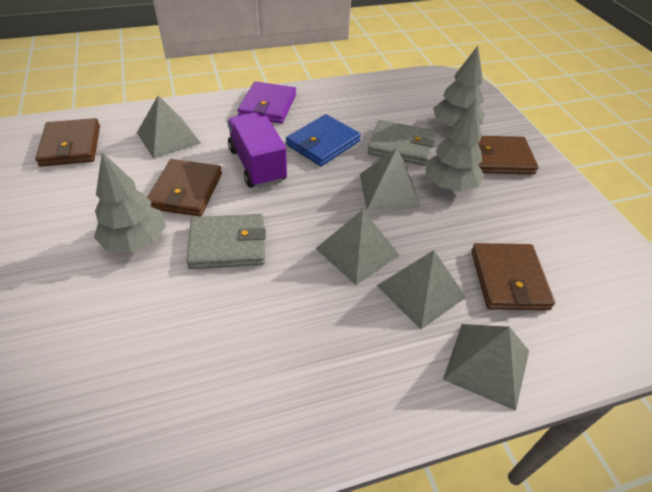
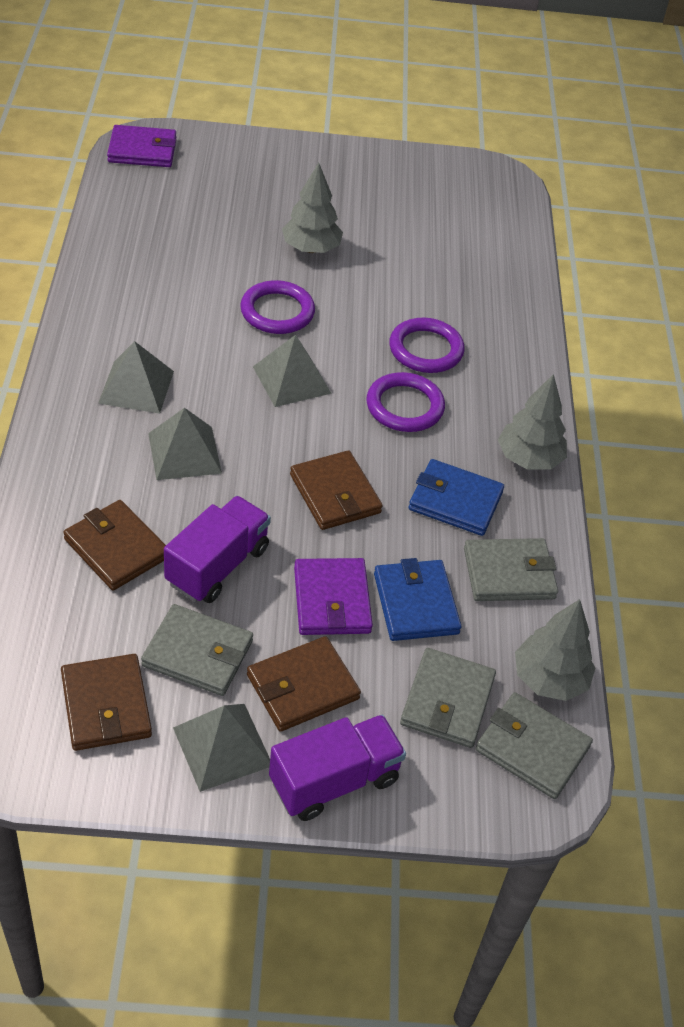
blue wallet: [286,114,361,166] = 1 -> [374,558,461,641] [409,459,504,536] = 2
grey pyramid: [137,95,201,159] [315,210,399,285] [360,148,421,210] [377,250,466,329] [443,324,529,411] = 5 -> [98,341,174,414] [148,408,222,480] [173,704,270,792] [253,335,332,407] = 4
grey wallet: [186,214,266,269] [368,120,435,166] = 2 -> [141,604,253,696] [400,648,496,748] [464,538,558,601] [476,692,593,799] = 4
purple ring: none = 0 -> [240,280,315,334] [366,372,445,432] [389,318,465,373] = 3
purple truck: [227,112,287,188] = 1 -> [164,496,271,603] [269,715,406,821] = 2
purple wallet: [238,81,296,124] = 1 -> [107,125,176,167] [294,558,373,635] = 2

